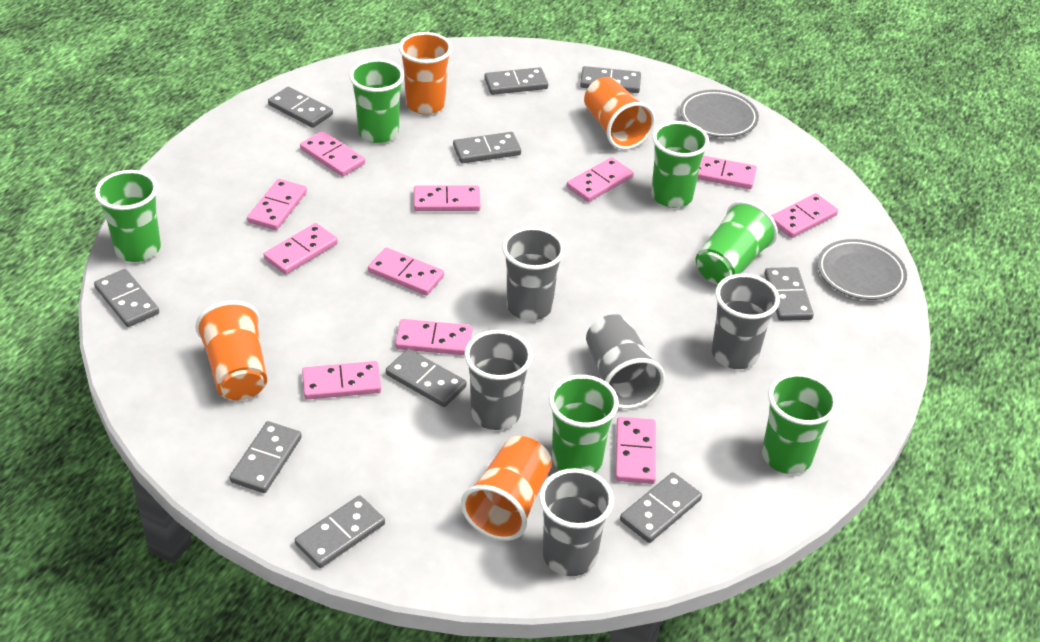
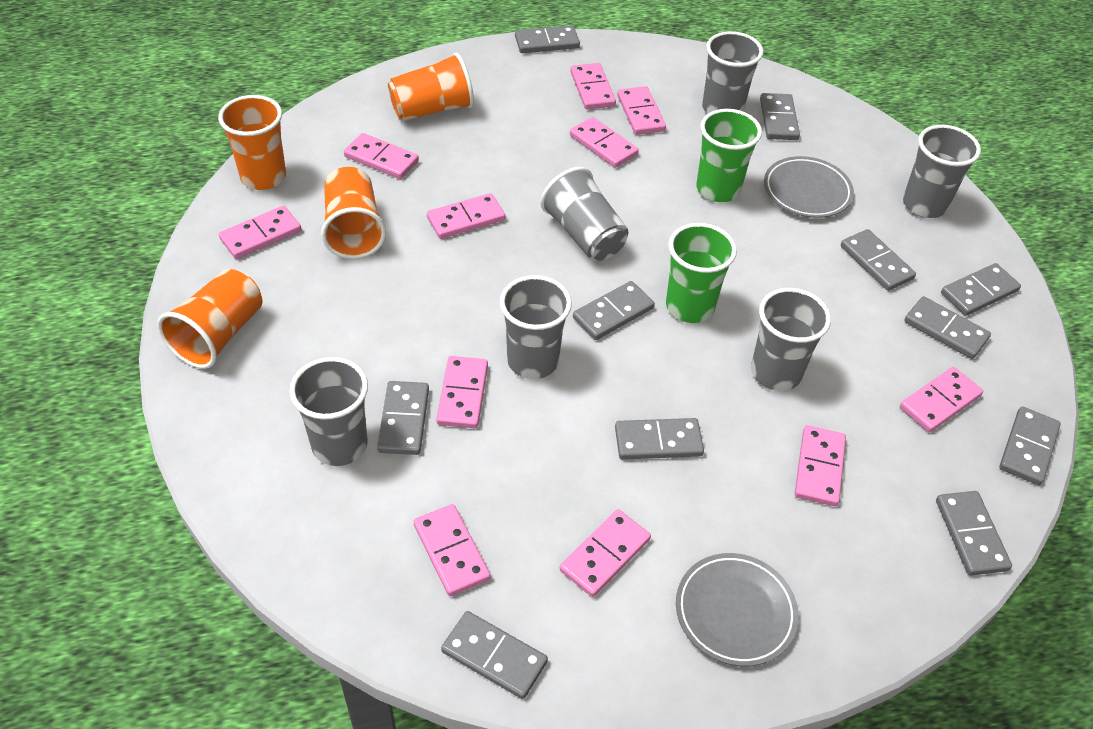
green cup: [95,170,161,262] [349,59,404,143] [549,375,619,473] [651,121,709,208] [696,201,778,285] [762,373,838,474] = 6 -> [666,223,737,323] [696,109,762,202] = 2
grey cup: [464,330,533,430] [502,227,565,321] [539,468,614,576] [586,314,665,409] [712,274,780,369] = 5 -> [289,357,368,466] [500,275,572,379] [540,167,628,261] [702,31,764,114] [751,288,831,391] [903,125,981,218] = 6
grey domino: [94,269,159,327] [229,421,302,493] [268,87,333,128] [295,495,385,568] [386,349,467,407] [453,132,521,164] [484,67,548,95] [580,66,641,93] [620,472,702,543] [764,267,814,321] = 10 -> [377,381,429,455] [441,611,548,699] [515,26,580,53] [573,281,655,340] [615,418,704,460] [760,93,800,140] [841,229,916,291] [904,296,991,359] [936,491,1012,576] [941,263,1021,316] [999,406,1061,485] = 11

